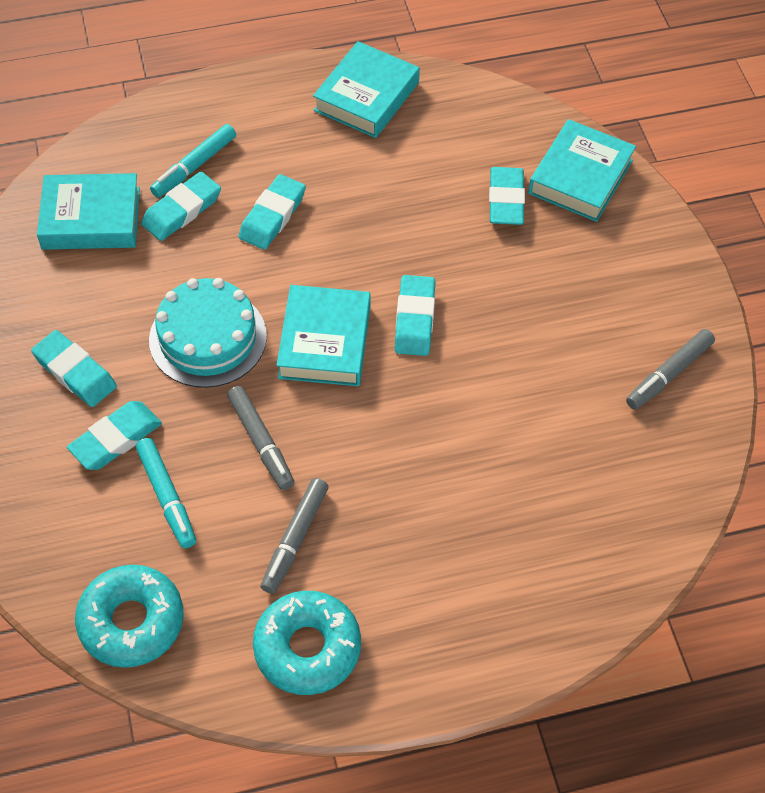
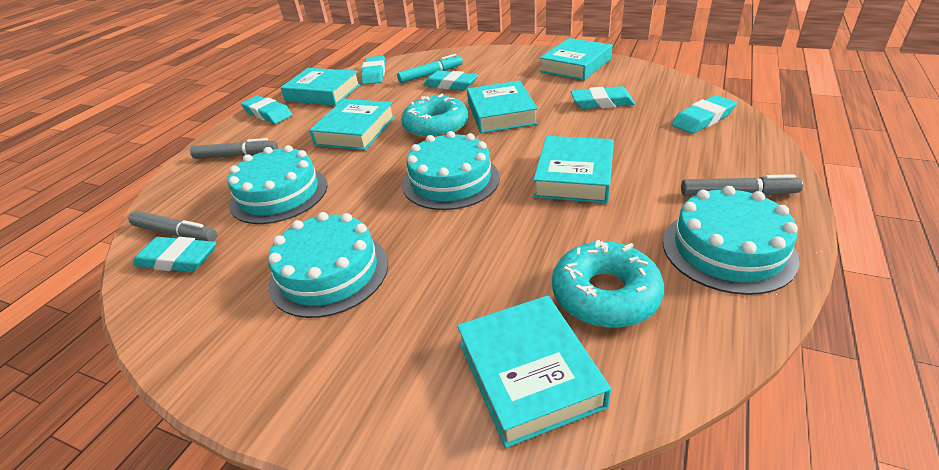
turquoise book: [37,173,140,250] [276,285,371,386] [313,41,420,138] [528,119,636,222] = 4 -> [280,68,361,106] [309,99,395,151] [457,295,611,448] [467,80,538,133] [533,136,614,203] [540,38,612,80] = 6
turquoise cake: [149,278,267,388] = 1 -> [228,145,328,224] [268,212,388,318] [402,131,500,210] [663,186,800,295] = 4
turquoise marker: [136,438,196,548] [150,124,236,198] = 2 -> [397,54,463,83] = 1

